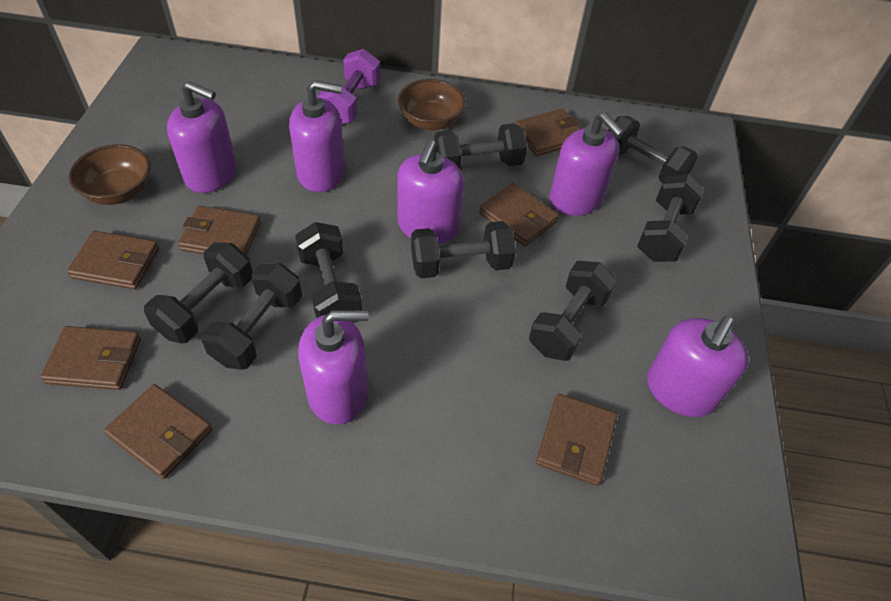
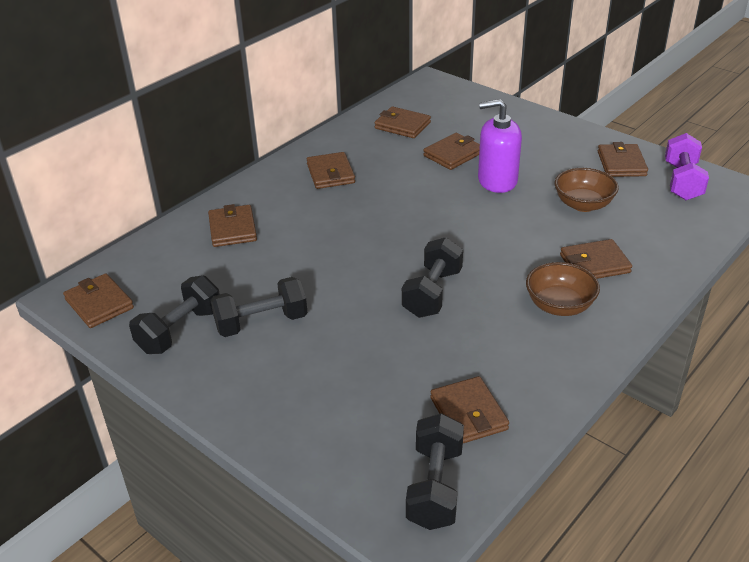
black dumbbell: [144,242,253,343] [201,263,302,370] [295,222,362,318] [411,221,516,278] [434,123,527,169] [529,261,617,361] [608,116,698,183] [637,174,704,262] = 8 -> [129,275,220,354] [211,277,308,337] [402,237,463,318] [406,413,464,530] = 4
brown wallet: [40,326,141,390] [67,231,159,289] [104,384,212,479] [178,205,261,255] [479,183,559,246] [515,109,580,156] [536,394,617,486] = 7 -> [63,273,134,328] [208,204,257,247] [307,152,355,189] [374,106,431,138] [423,133,480,170] [430,376,509,443] [560,239,632,279] [598,142,648,177] = 8
purple soap dispenser: [167,81,237,193] [289,80,345,192] [298,310,368,425] [397,139,464,244] [550,112,624,216] [647,316,749,417] = 6 -> [478,99,522,193] = 1

